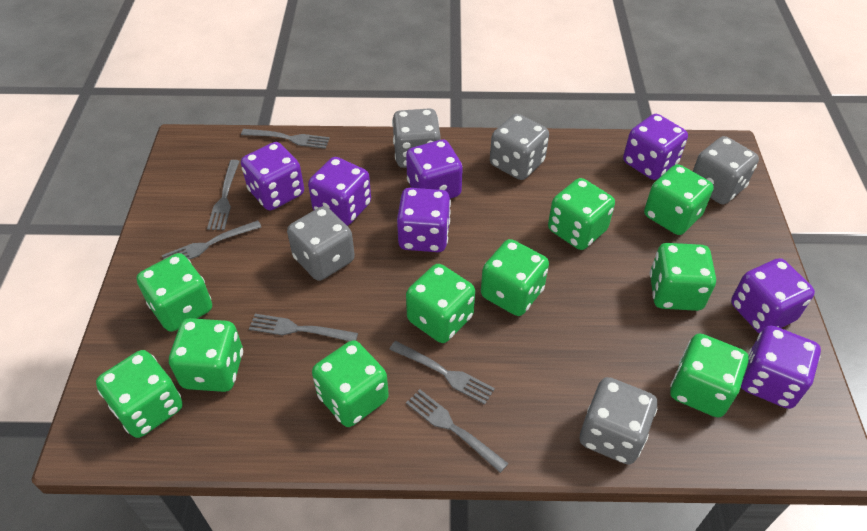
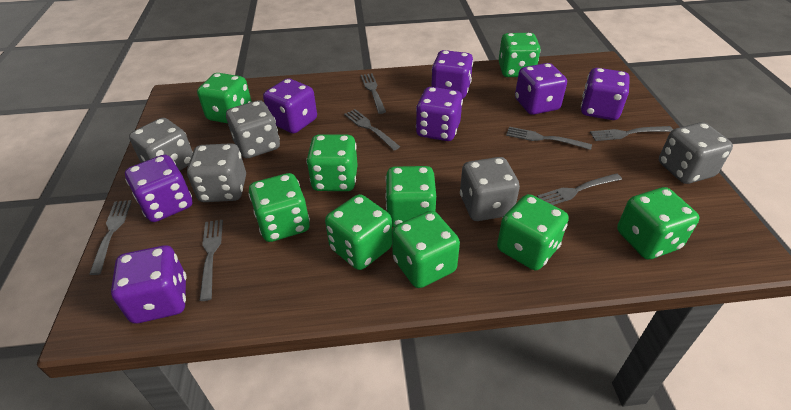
green dice: [96,350,183,438] [137,253,212,332] [169,318,243,392] [312,340,389,427] [406,264,475,343] [481,239,549,316] [548,178,615,250] [644,164,714,235] [650,243,716,311] [670,334,749,418] = 10 -> [197,73,252,123] [248,173,310,242] [306,134,358,191] [325,194,392,270] [385,166,436,227] [392,211,460,288] [497,194,569,270] [499,33,541,77] [617,187,699,259] = 9
grey fork: [162,220,261,260] [207,160,240,230] [241,129,330,149] [249,314,358,341] [389,341,495,404] [406,389,509,473] = 6 -> [89,200,132,275] [199,220,223,301] [344,109,400,150] [361,73,386,114] [506,127,592,150] [537,173,622,205] [590,126,673,141] = 7

